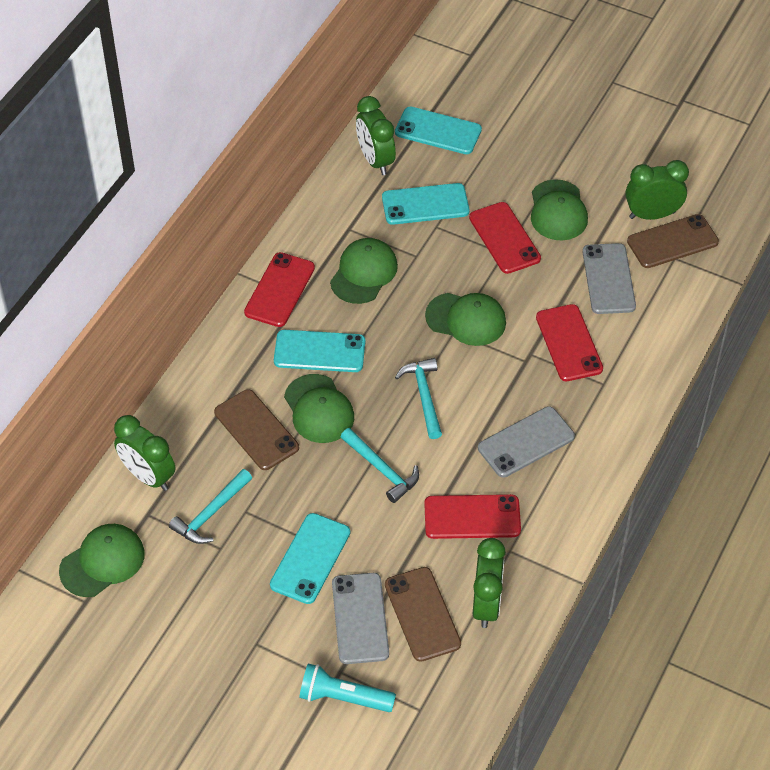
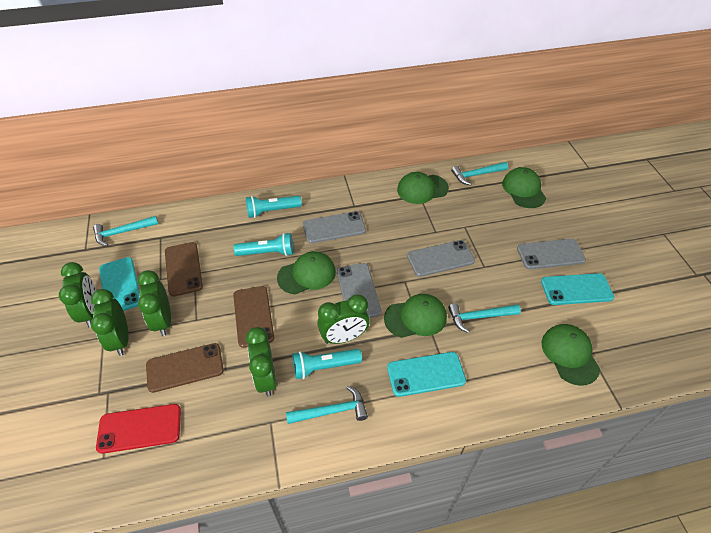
green clock: [114,415,175,491] [356,96,396,175] [473,538,506,628] [626,160,689,220] = 4 -> [59,262,96,327] [91,289,129,356] [137,270,171,336] [246,327,277,397] [317,294,370,344] = 5
grey phone: [332,573,389,664] [478,406,575,478] [583,243,636,314] = 3 -> [303,211,366,244] [337,263,382,318] [407,240,475,277] [517,239,586,270] = 4
red phone: [244,252,315,327] [424,494,521,539] [469,202,541,274] [536,304,603,381] = 4 -> [96,404,181,454] = 1
turquoise flashlight: [299,663,396,712] = 1 -> [233,233,294,256] [246,196,302,218] [292,349,362,379] = 3
turquoise hammer: [169,469,252,544] [341,428,419,503] [395,358,442,439] = 3 -> [93,216,158,246] [286,386,368,424] [448,303,521,333] [451,162,508,185] = 4
turquoise phone: [270,513,350,604] [274,330,365,372] [382,183,469,225] [395,107,482,154] = 4 -> [99,257,139,311] [387,352,466,397] [541,273,614,305] = 3

